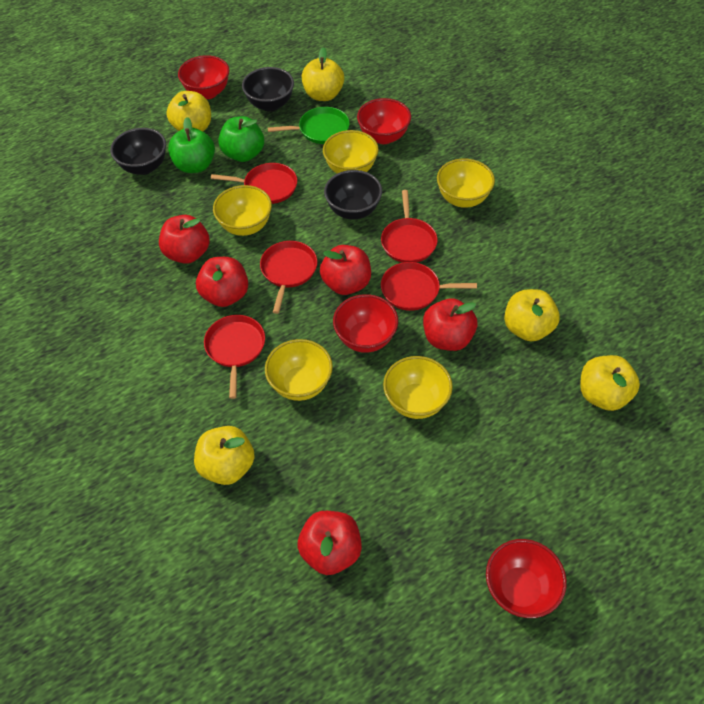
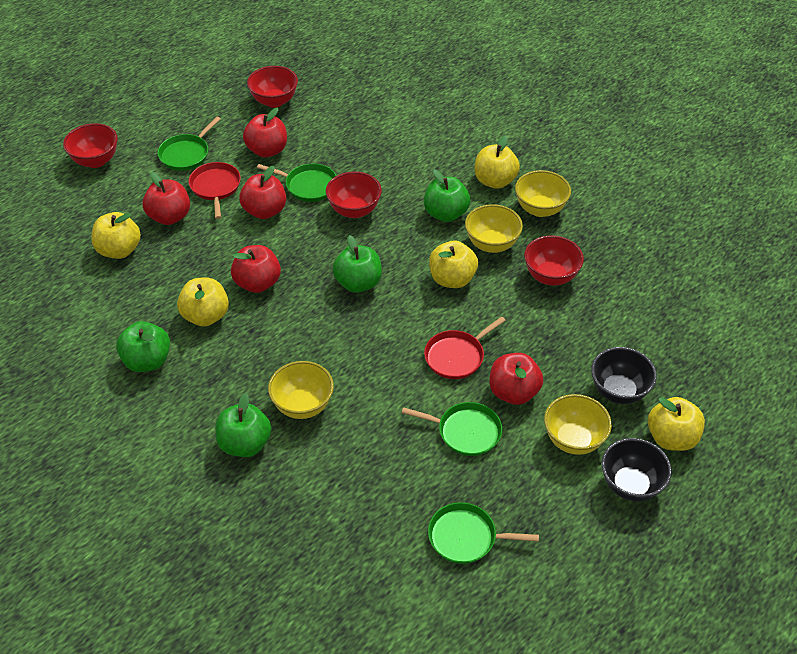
black bowl: [110,128,166,175] [242,67,294,112] [324,170,382,220] = 3 -> [591,347,657,404] [602,438,672,501] = 2
green apple: [168,117,215,173] [218,116,264,162] = 2 -> [116,321,170,372] [216,393,271,457] [332,235,382,293] [424,170,470,222] = 4
green pan: [268,107,350,144] = 1 -> [158,117,221,171] [257,163,337,202] [402,402,502,456] [428,502,539,564] = 4
red pan: [204,315,265,399] [211,163,297,204] [260,241,317,314] [381,190,437,263] [381,262,477,311] = 5 -> [189,162,241,219] [424,316,506,379] = 2
yellow bowl: [213,185,272,236] [265,339,333,401] [323,130,379,173] [383,356,453,419] [437,159,495,208] = 5 -> [268,361,334,419] [465,204,523,253] [515,170,571,217] [544,394,612,455] = 4

